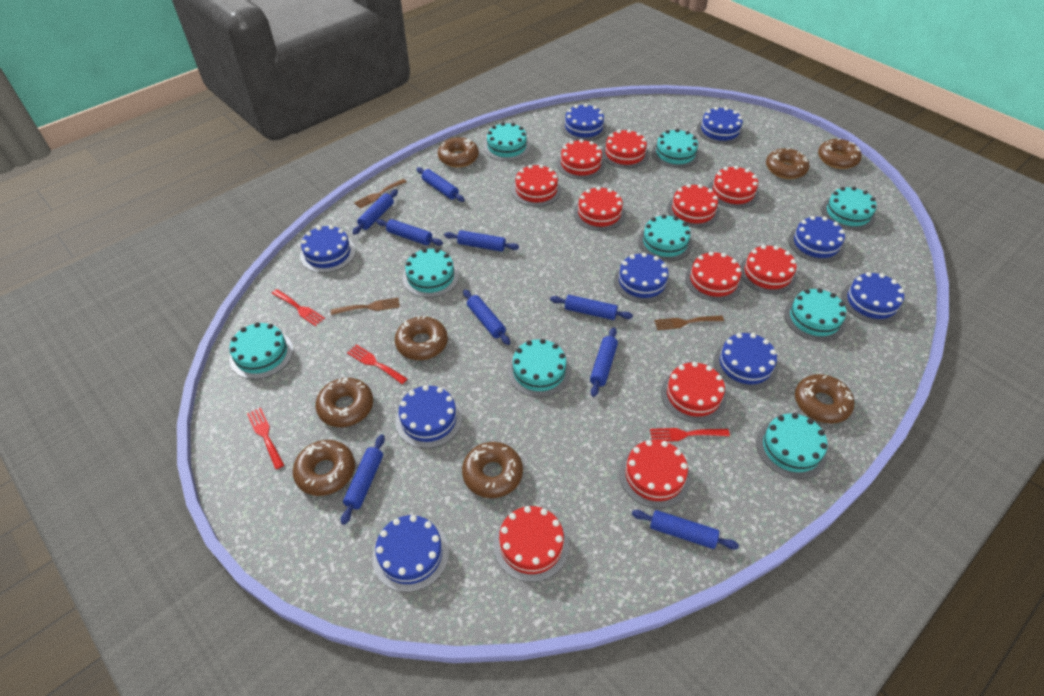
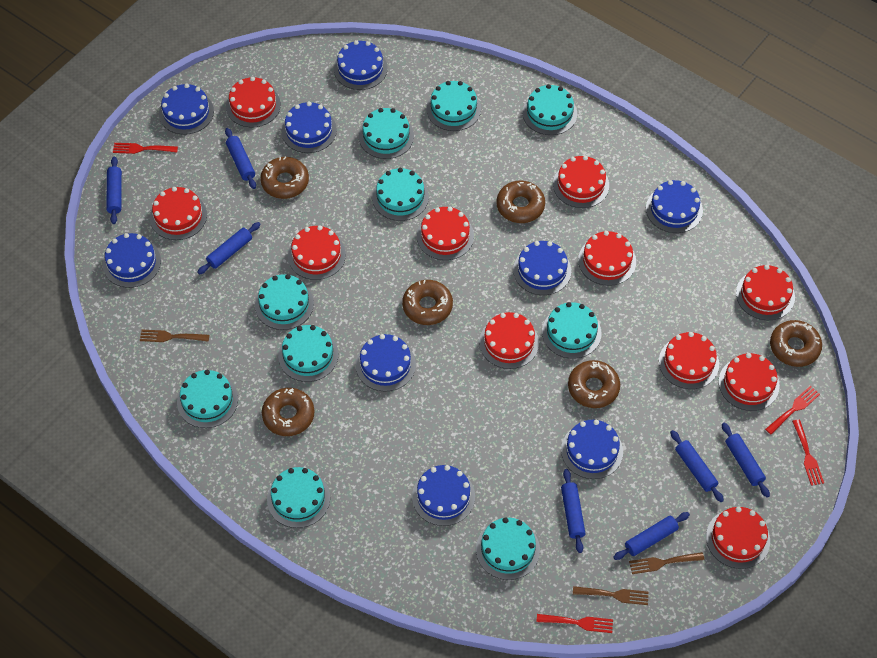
blue rolling pin: [341,434,385,525] [352,189,398,235] [376,219,443,246] [416,167,465,202] [444,230,519,252] [463,290,510,345] [550,295,633,320] [590,327,618,397] [632,510,739,549] = 9 -> [106,157,122,224] [197,222,261,275] [225,128,256,189] [561,469,586,553] [613,512,690,560] [670,430,724,502] [722,423,770,498] = 7
brown donut: [293,440,355,496] [316,377,373,427] [395,316,448,360] [438,137,479,167] [462,442,523,498] [766,148,810,179] [795,374,854,424] [818,138,862,169] = 8 -> [260,156,309,199] [262,388,315,436] [402,280,453,325] [496,181,545,223] [568,360,620,408] [770,320,822,367] = 6
turquoise cake: [229,322,293,379] [403,248,459,298] [484,122,530,161] [508,339,571,397] [638,214,692,262] [652,129,700,168] [756,413,828,479] [784,288,846,342] [822,187,877,231] = 9 -> [177,370,238,428] [255,274,314,330] [267,467,330,528] [278,325,338,382] [359,108,414,159] [372,168,429,221] [426,81,481,131] [476,518,540,580] [522,84,577,135] [542,302,601,359] = 10

